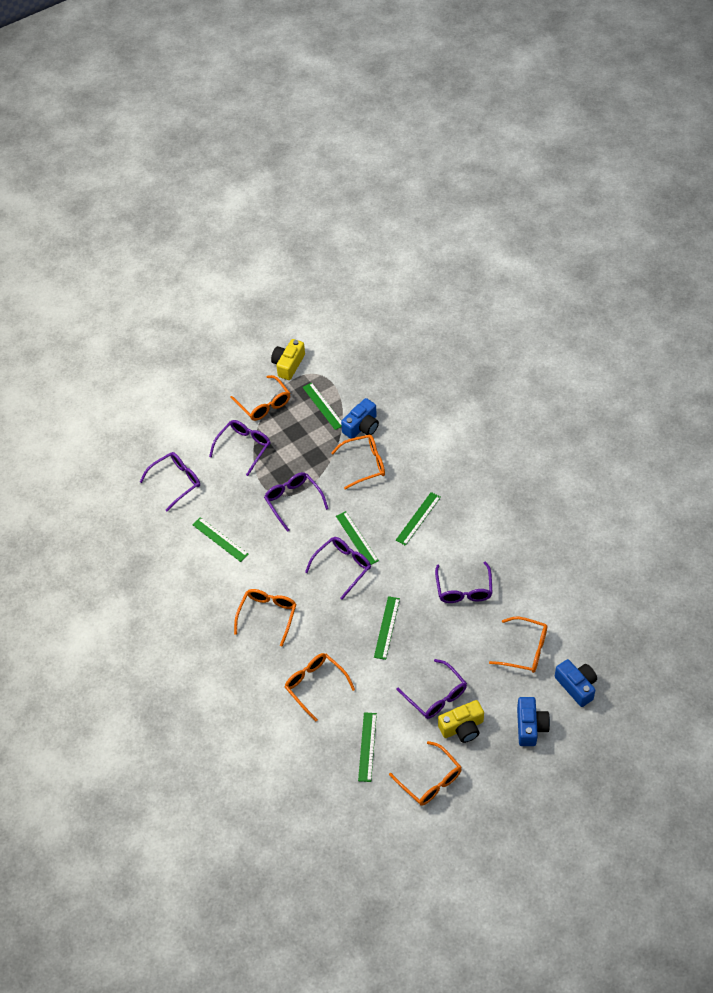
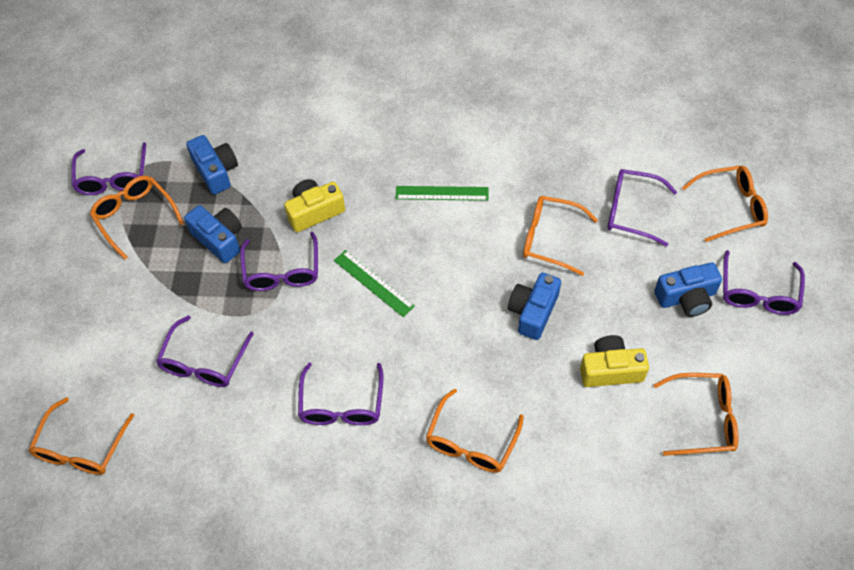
blue camera: [341,398,379,439] [517,697,550,746] [555,659,597,707] = 3 -> [184,205,242,263] [186,135,238,195] [508,273,561,340] [654,262,722,317] = 4
green ruler: [192,517,249,562] [302,383,342,430] [336,511,379,565] [358,712,377,782] [374,596,400,660] [396,492,441,546] = 6 -> [334,250,415,317] [396,186,488,201] = 2

